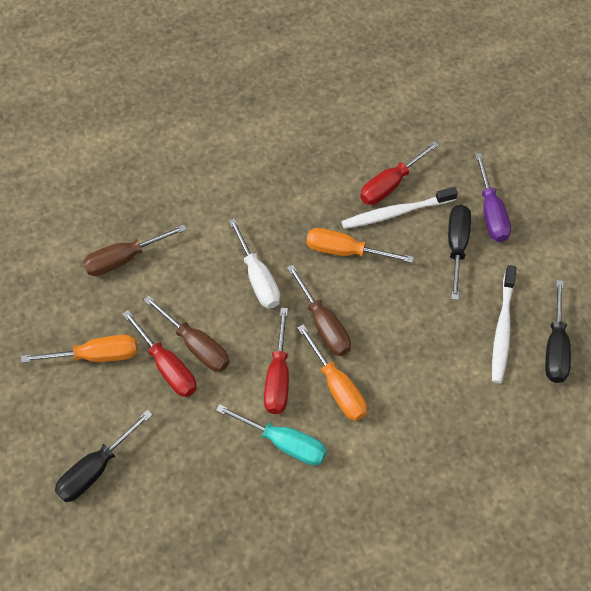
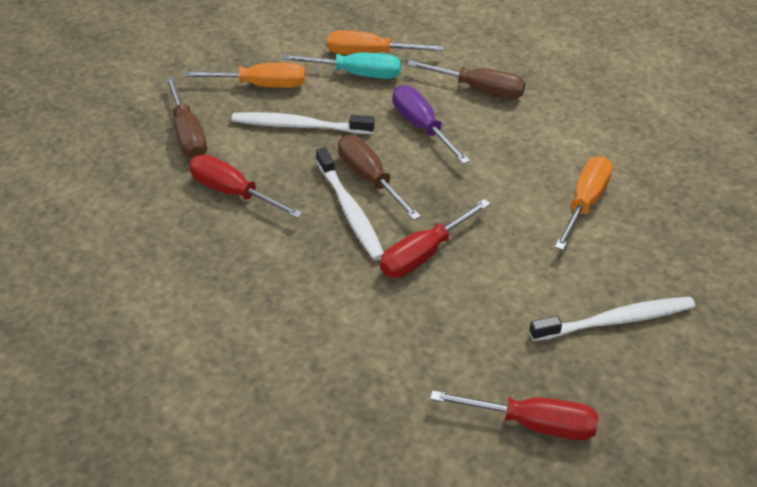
black screwdriver: [55,410,153,502] [448,205,471,300] [545,280,571,383] = 3 -> none = 0
white screwdriver: [229,218,281,309] = 1 -> none = 0
white toothbrush: [341,187,458,229] [492,265,516,383] = 2 -> [231,112,375,134] [316,147,384,260] [529,297,695,341] = 3

